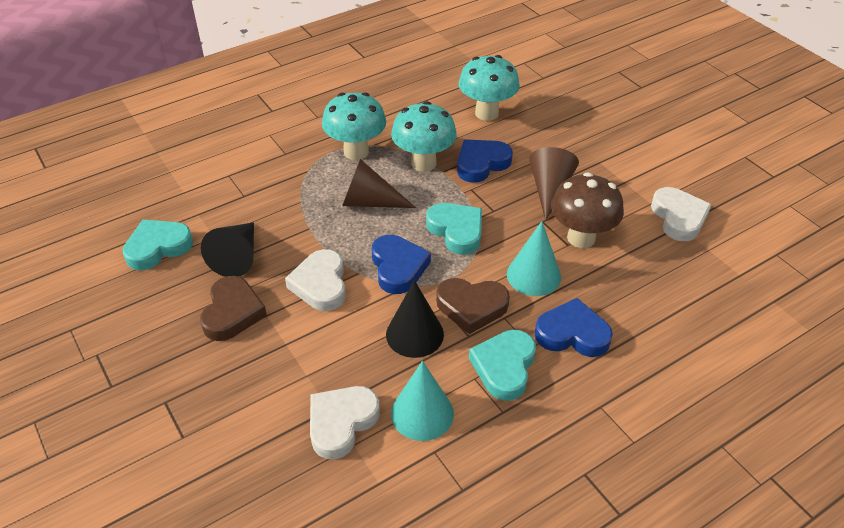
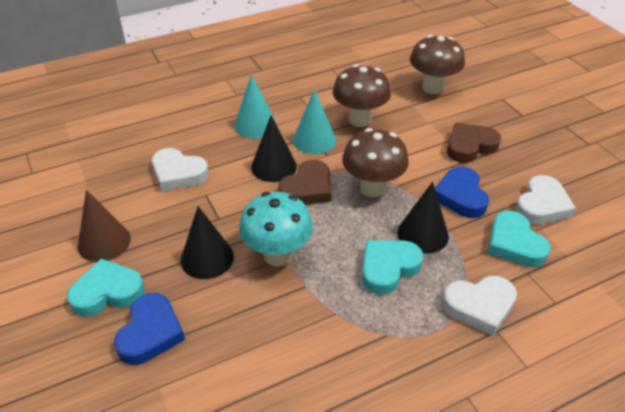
black cone: [201,222,254,277] [386,280,444,358] = 2 -> [181,206,234,279] [251,116,297,182] [397,182,449,254] = 3
blue heart: [372,235,431,294] [457,139,513,183] [535,298,613,357] = 3 -> [114,293,185,365] [435,166,489,218] = 2
brown cone: [342,159,416,208] [530,147,579,221] = 2 -> [78,190,131,262] = 1
brown mushroom: [551,172,624,248] = 1 -> [333,64,391,127] [342,128,409,197] [410,35,465,94] = 3
turquoise mushroom: [322,92,386,160] [391,101,457,172] [459,55,520,121] = 3 -> [239,192,313,266] = 1

